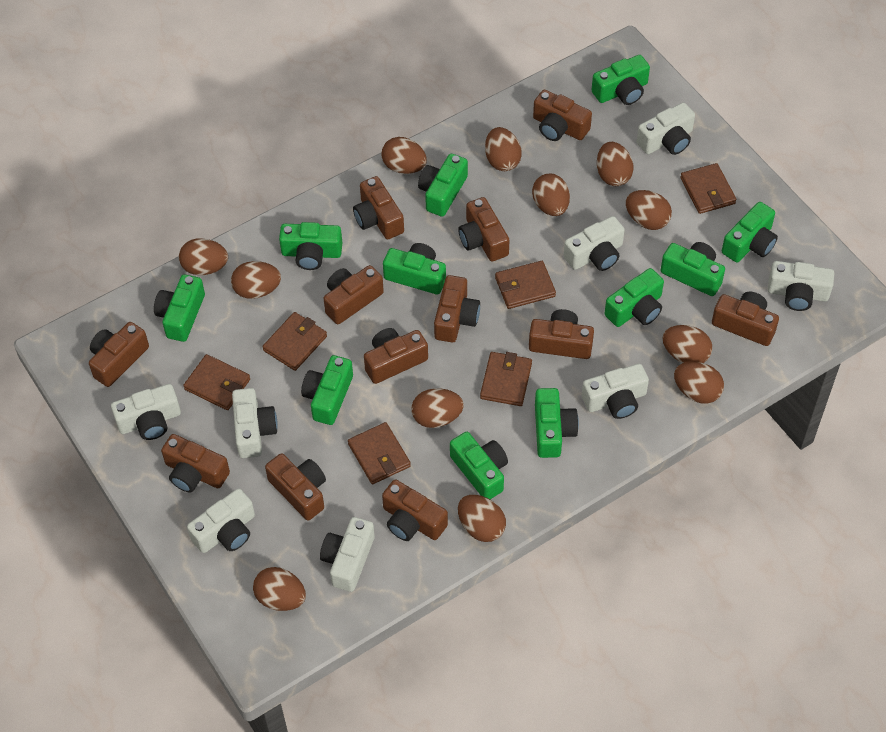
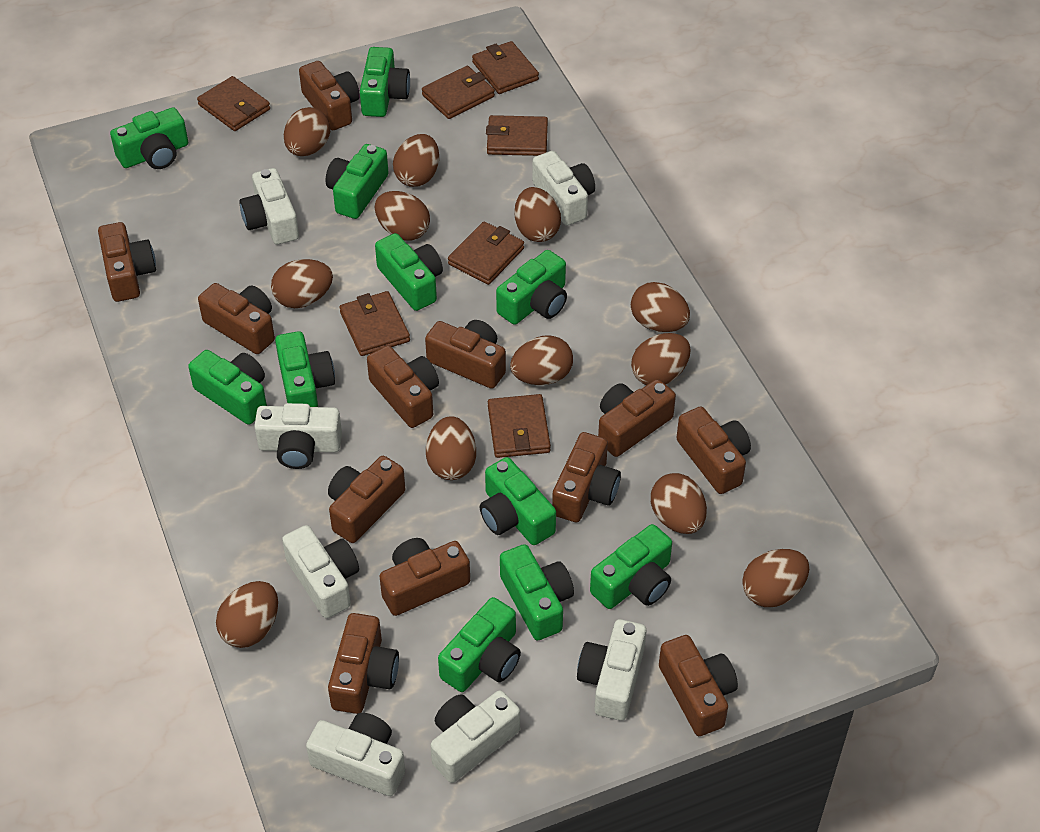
brown wallet: [183,354,250,410] [262,312,327,371] [348,422,411,484] [480,352,532,406] [495,261,556,309] [680,163,736,214] = 6 -> [197,76,270,131] [339,291,410,356] [422,66,495,119] [448,221,524,285] [472,41,539,94] [486,115,548,156] [488,394,551,458] = 7
white camera: [111,384,181,440] [187,488,255,553] [232,388,278,458] [320,517,375,592] [564,216,625,271] [582,364,649,419] [637,103,695,155] [768,261,834,311] = 8 -> [239,168,299,245] [254,403,342,469] [282,525,359,618] [306,713,405,796] [431,690,520,783] [532,151,595,226] [577,619,646,721] = 7

